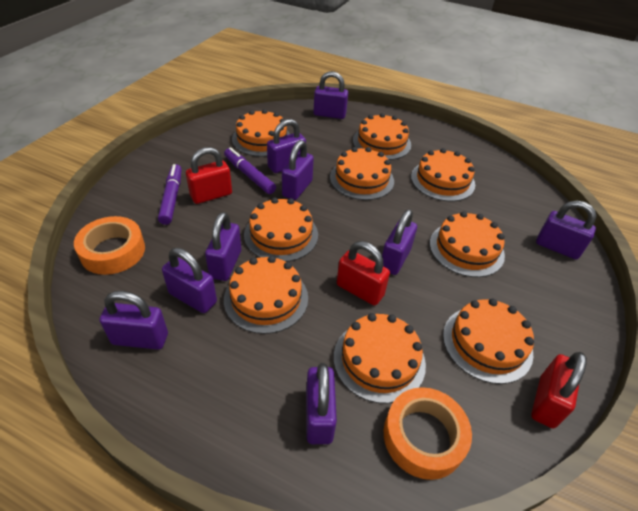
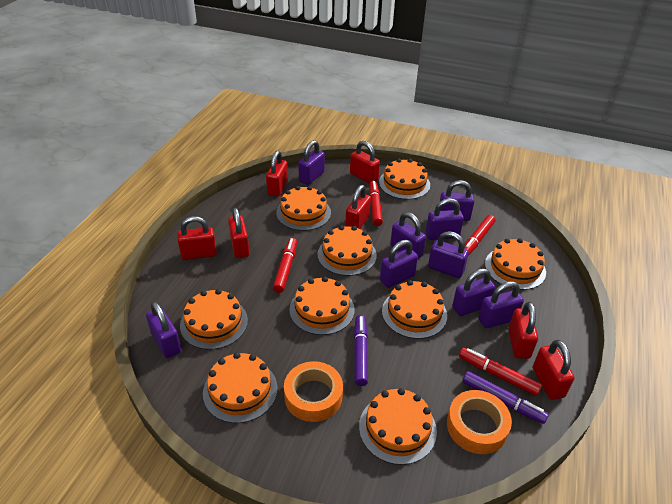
red marker: none = 0 -> [273,238,297,293] [369,181,383,226] [459,348,542,396] [464,215,495,256] = 4
red padlock: [186,147,232,204] [337,241,390,306] [531,352,587,428] = 3 -> [177,216,217,260] [228,207,249,258] [266,151,288,197] [345,185,371,229] [350,141,380,184] [509,302,538,359] [533,340,575,400] = 7

